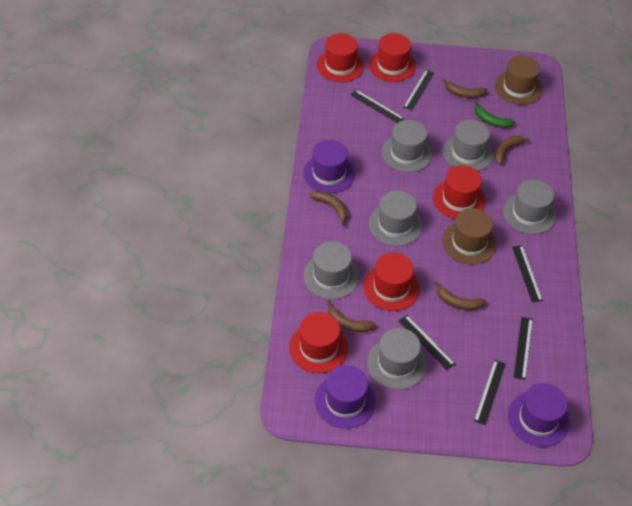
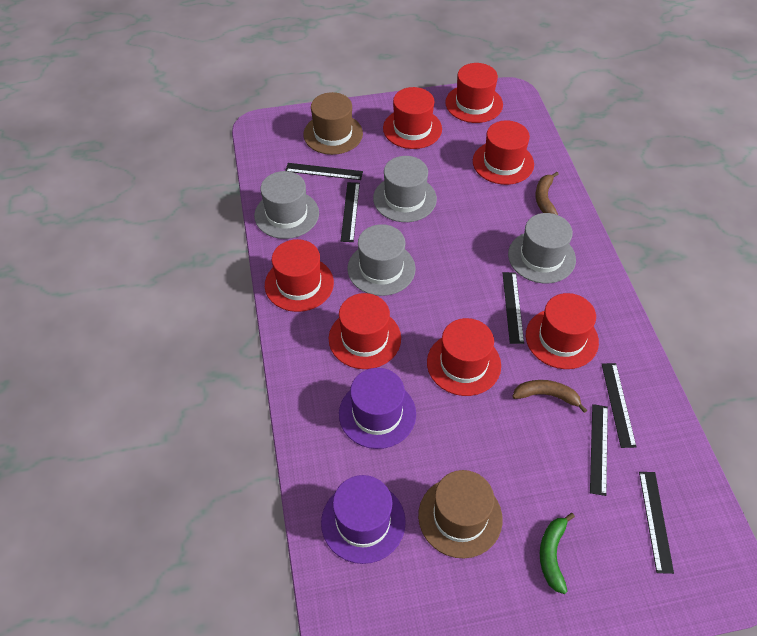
brown banana: [310,191,347,226] [327,300,376,332] [435,281,486,310] [442,79,487,98] [494,136,530,165] = 5 -> [512,380,587,413] [535,172,559,215] = 2
grey hat: [303,241,359,299] [367,328,427,390] [369,191,422,246] [381,120,432,172] [443,120,493,171] [503,179,556,234] = 6 -> [254,171,319,239] [347,224,416,296] [373,156,437,222] [508,213,576,284] = 4
purple hat: [303,140,355,193] [315,365,376,429] [508,383,570,447] = 3 -> [321,475,406,564] [339,368,416,449] = 2
red hat: [289,312,348,373] [317,33,364,82] [363,253,420,311] [369,33,416,82] [433,165,486,219] = 5 -> [265,239,334,312] [329,293,401,369] [383,87,442,149] [427,318,501,396] [445,63,503,123] [473,120,534,185] [526,293,599,369] = 7

